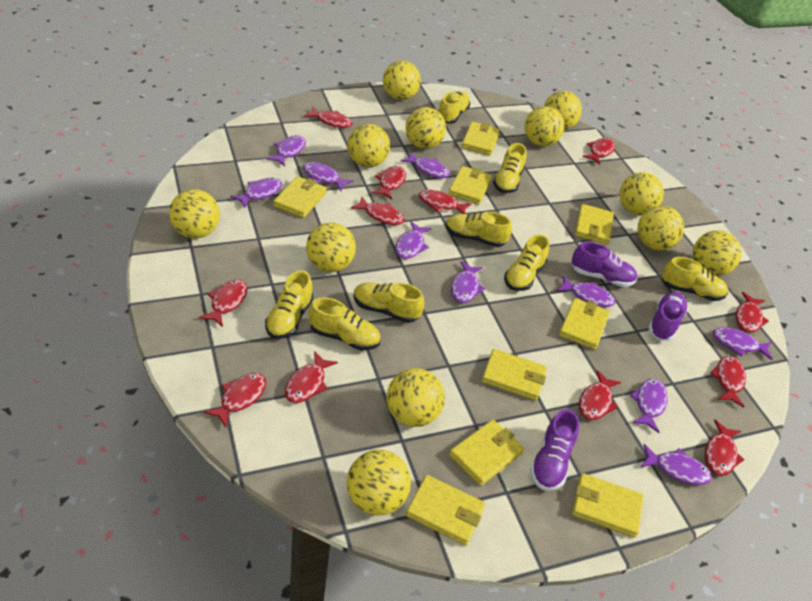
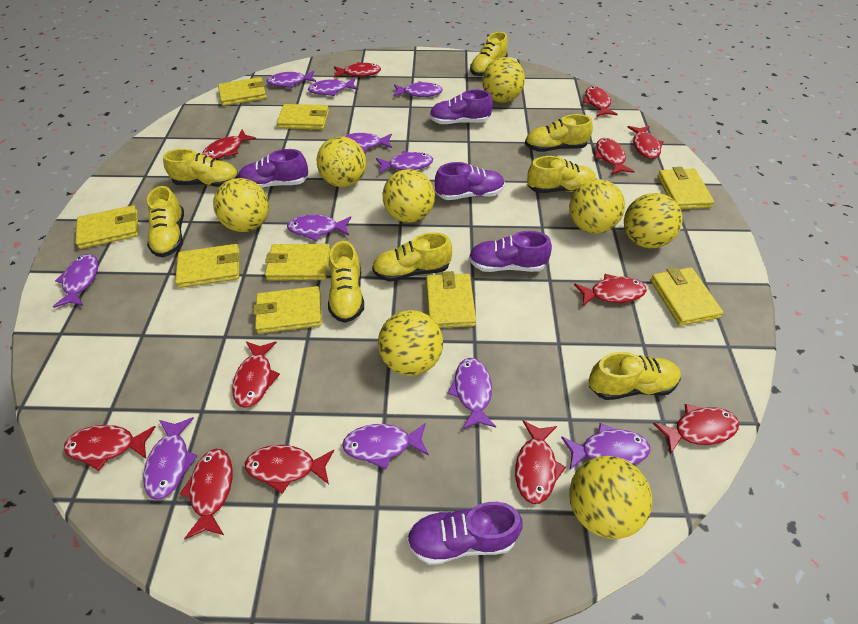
purple fish: [230,178,282,208] [266,135,306,166] [303,162,353,191] [395,222,432,259] [400,151,450,178] [451,261,485,303] [556,276,615,307] [630,379,668,433] [641,444,712,485] [713,327,772,360] = 10 -> [53,254,98,308] [143,417,197,500] [266,71,316,88] [287,214,351,241] [308,78,358,96] [342,423,429,469] [344,133,392,153] [376,151,433,173] [393,81,443,97] [448,358,496,430] [561,423,650,470] = 11
purple shoe: [530,409,579,491] [571,242,637,287] [648,292,688,341] = 3 -> [238,149,308,188] [407,502,523,565] [429,90,493,125] [435,162,505,200] [469,231,552,272] = 5
yellow ball: [169,189,220,238] [306,222,356,272] [347,450,411,516] [348,124,390,167] [383,60,421,100] [387,368,445,427] [405,107,446,149] [525,106,564,146] [544,91,582,130] [620,172,664,215] [637,206,684,250] [693,230,742,276] = 12 -> [213,178,269,232] [317,136,366,187] [378,310,443,376] [383,169,435,223] [482,57,525,103] [569,179,625,234] [569,456,652,539] [624,193,682,248] = 8

